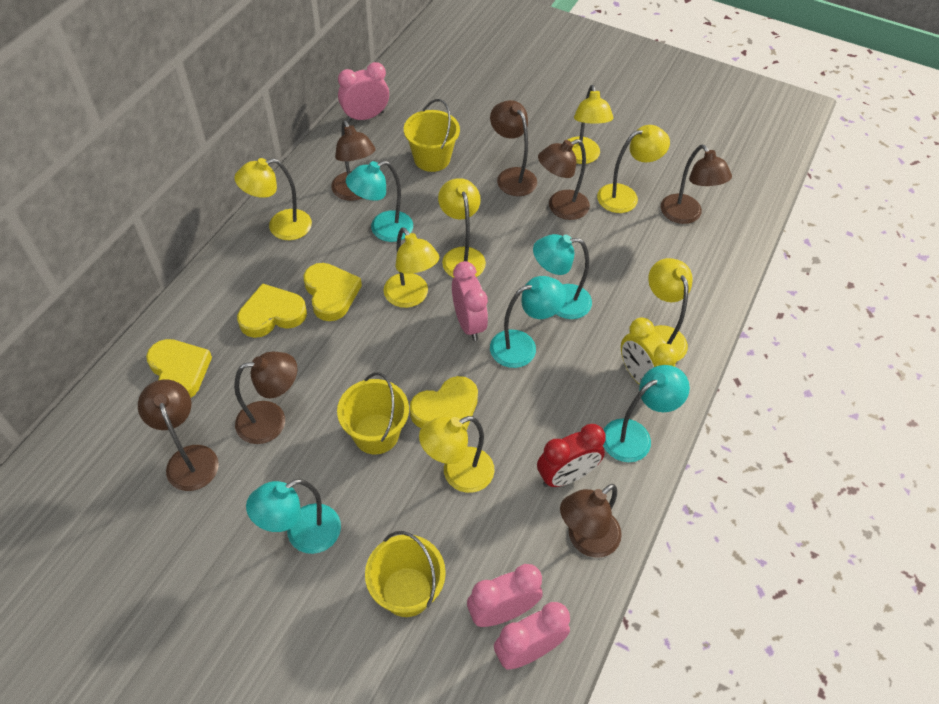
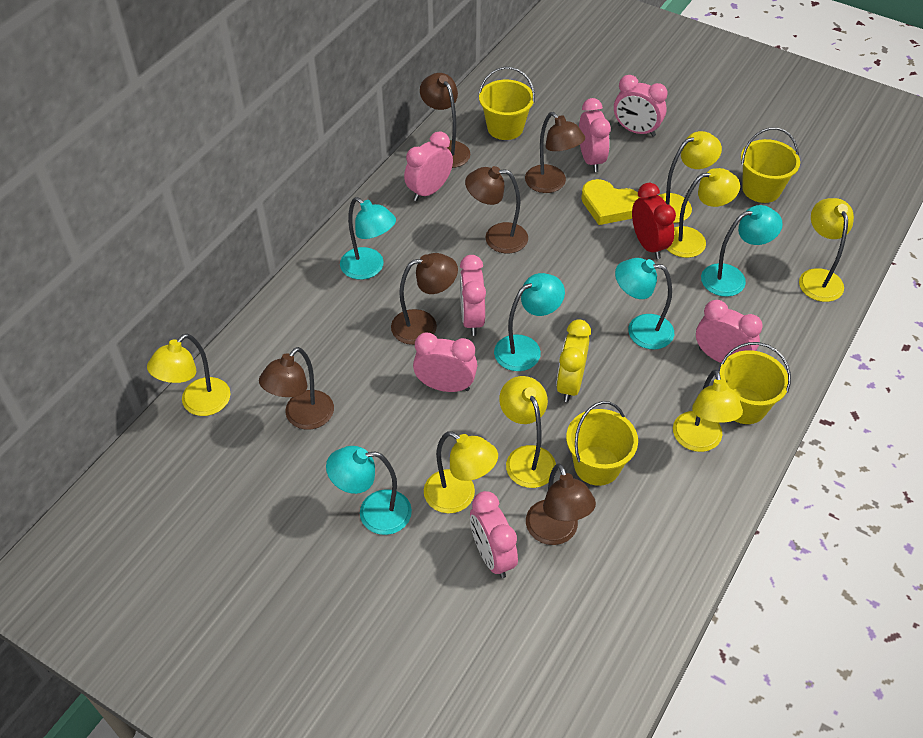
brown lamp: [138,380,219,491] [234,351,297,444] [331,120,375,201] [490,100,537,196] [538,139,590,220] [560,484,622,558] [661,145,732,224] = 7 -> [259,347,334,430] [391,253,458,345] [420,73,470,168] [465,166,528,254] [525,112,585,193] [526,463,596,545] = 6
pink clock: [338,62,389,122] [452,261,488,341] [467,564,542,627] [494,602,570,670] = 4 -> [404,131,453,201] [413,332,477,392] [460,255,486,336] [470,491,518,578] [579,98,611,172] [614,75,668,137] [696,300,763,363] = 7
yellow bucket: [337,372,409,454] [365,531,446,617] [404,99,460,172] = 3 -> [479,67,535,140] [566,401,638,486] [720,342,791,424] [741,127,800,203] = 4
yellow heart: [146,339,212,398] [237,283,307,338] [304,263,362,321] [410,376,478,430] = 4 -> [581,179,640,225] = 1

